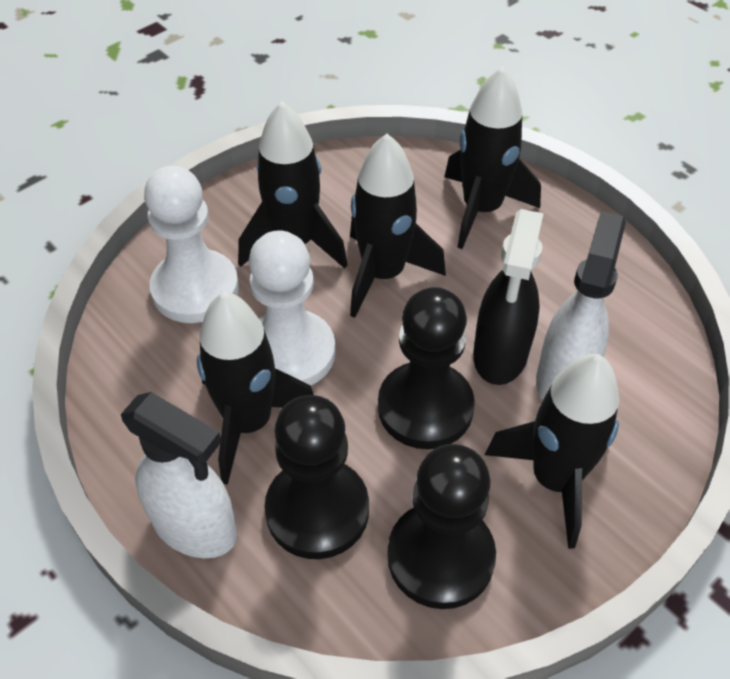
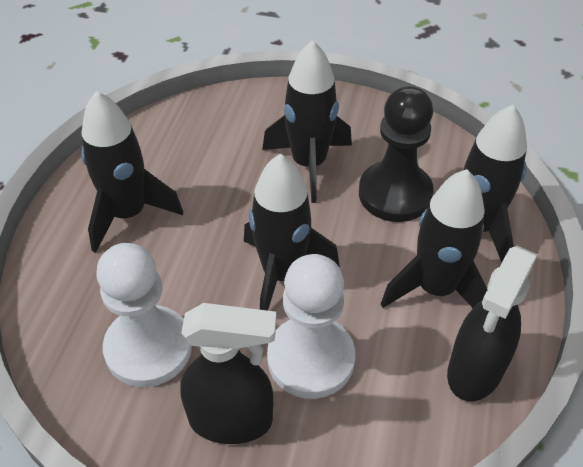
black pawn: [265,395,369,559] [378,287,475,449] [387,444,496,609] = 3 -> [359,86,434,222] = 1
black spray bottle: [473,209,544,385] = 1 -> [180,303,277,444] [447,246,538,401] = 2
white spray bottle: [121,392,237,558] [536,211,626,401] = 2 -> none = 0

